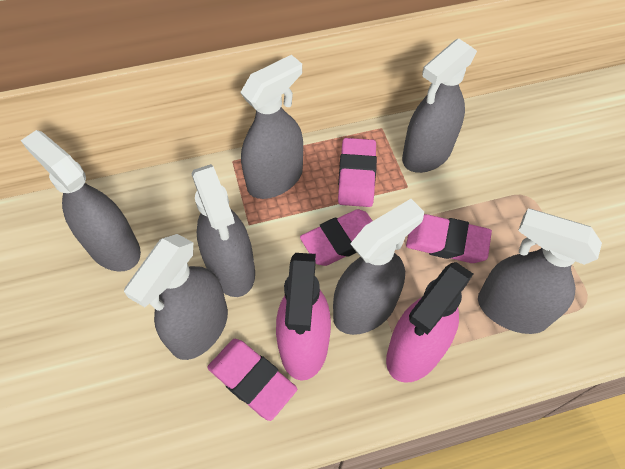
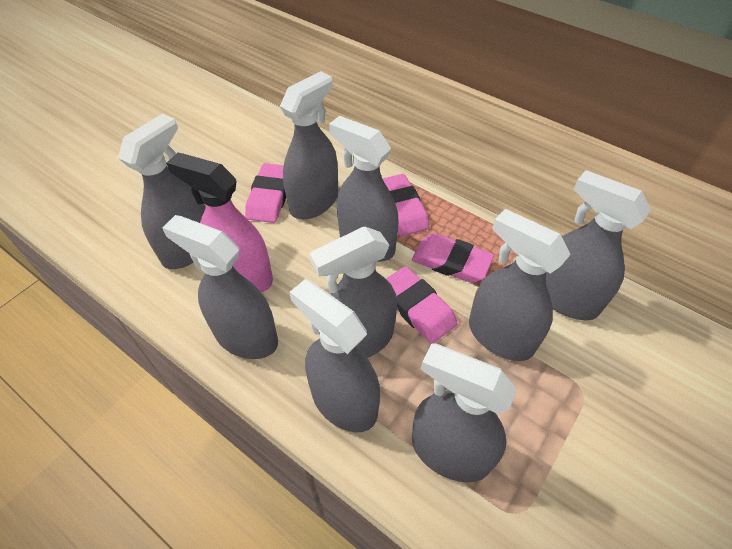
grey spray bottle: [21,130,141,272] [124,234,228,360] [192,164,255,297] [240,55,303,199] [333,199,424,335] [402,38,477,173] [478,209,602,334] = 7 -> [118,114,206,269] [162,215,278,359] [280,71,338,219] [289,279,380,433] [309,227,397,358] [329,116,399,262] [412,343,517,483] [469,209,571,361] [545,170,651,320] = 9
pink spray bottle: [276,253,331,381] [386,262,473,383] = 2 -> [166,152,273,292] = 1

